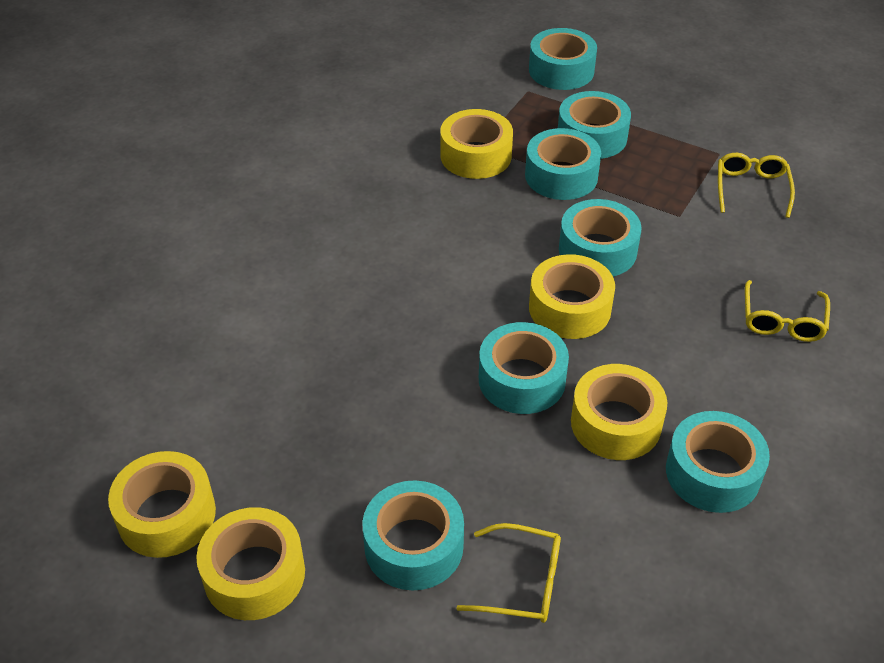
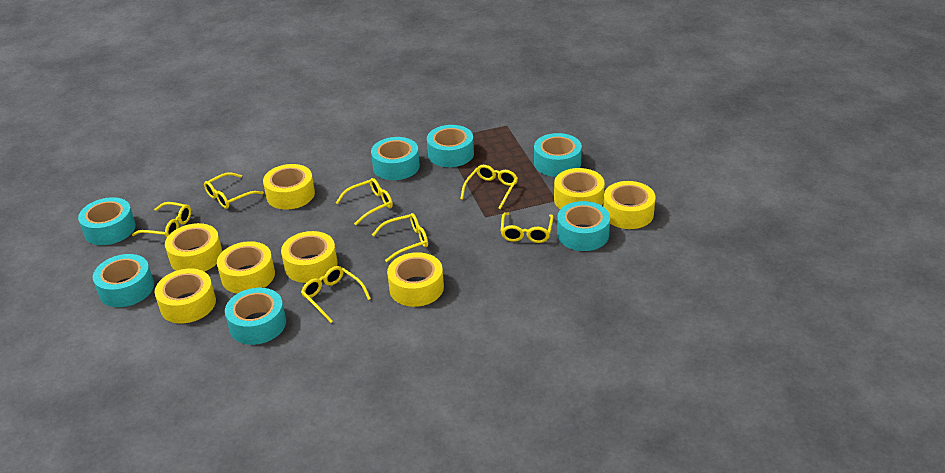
yellow glasses: [456,523,561,623] [718,153,795,218] [745,280,830,342] = 3 -> [132,202,191,238] [204,172,264,209] [301,266,371,323] [336,178,393,225] [372,213,428,262] [460,165,518,209] [501,212,554,243] = 7
yellow tape: [108,451,216,558] [196,507,305,620] [440,109,513,179] [529,254,615,339] [571,364,667,460] = 5 -> [155,268,216,323] [165,223,222,271] [217,241,275,294] [263,164,315,210] [281,231,338,283] [387,252,444,307] [554,168,605,209] [603,181,656,229] = 8

